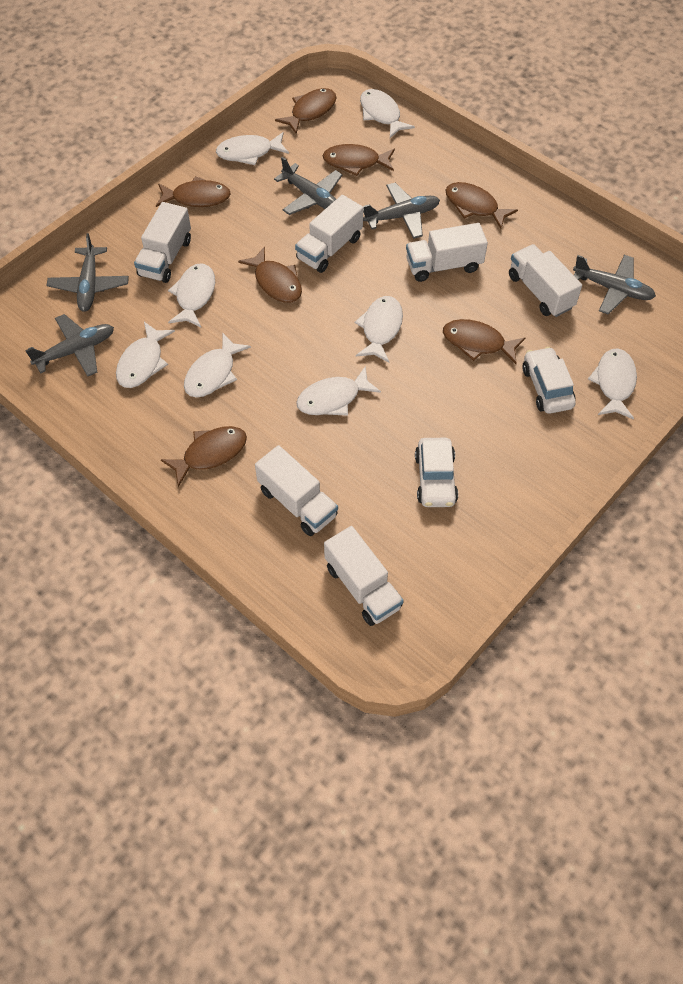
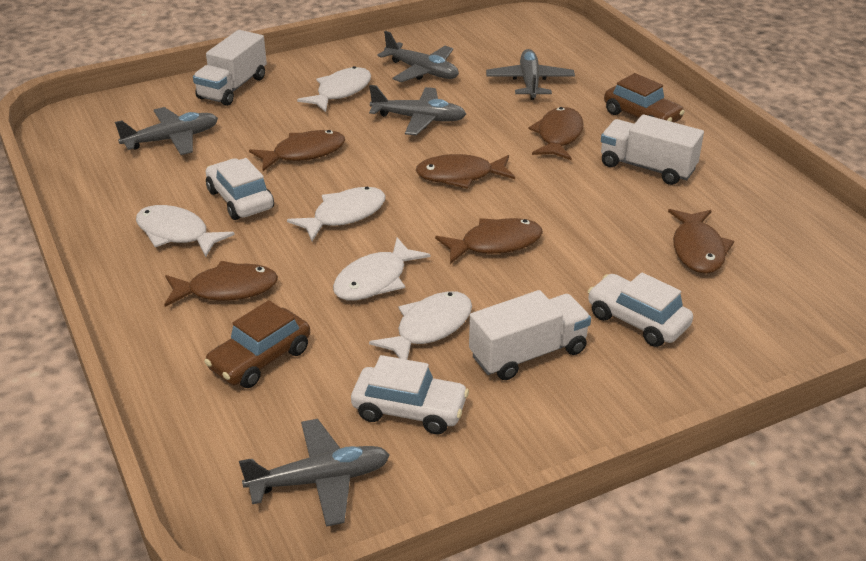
brown car: none = 0 -> [204,300,310,388] [604,73,685,123] = 2
brown fish: [156,176,231,207] [161,426,247,487] [238,246,302,303] [275,88,336,134] [323,144,395,176] [443,319,525,364] [445,182,518,229] = 7 -> [164,261,278,307] [249,130,345,171] [415,154,515,189] [435,218,543,264] [528,107,584,160] [668,209,734,274] = 6
white car: [415,438,458,507] [522,347,576,414] = 2 -> [206,158,274,220] [351,355,469,434] [588,273,693,347] = 3
white fish: [116,322,175,388] [168,263,215,327] [184,333,251,398] [216,132,289,165] [296,366,381,416] [355,296,403,362] [360,89,415,138] [588,348,637,420] = 8 -> [136,205,235,257] [287,187,386,241] [297,66,371,112] [333,237,431,300] [369,291,472,360] = 5
white truck: [134,202,191,283] [255,445,338,536] [295,195,363,273] [324,526,404,626] [406,223,488,282] [509,244,582,317] = 6 -> [193,30,267,106] [469,290,591,380] [601,114,704,185] = 3

